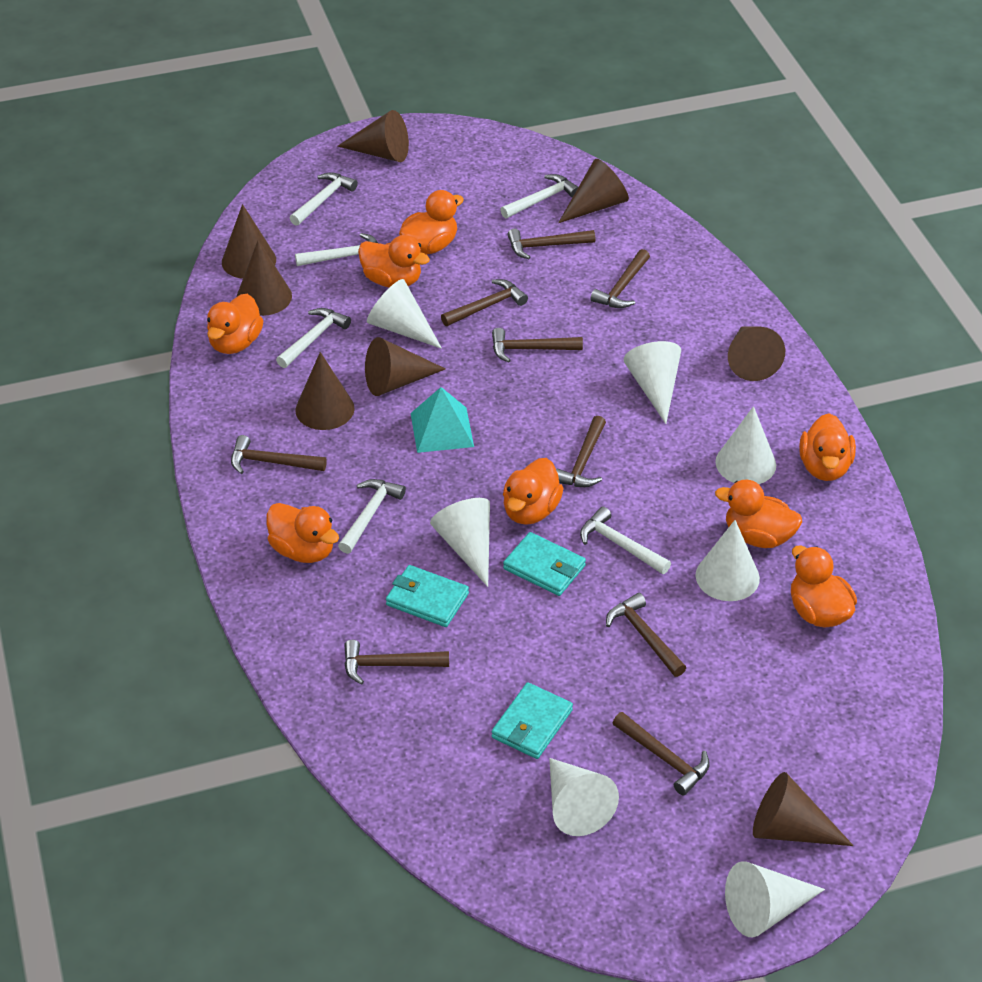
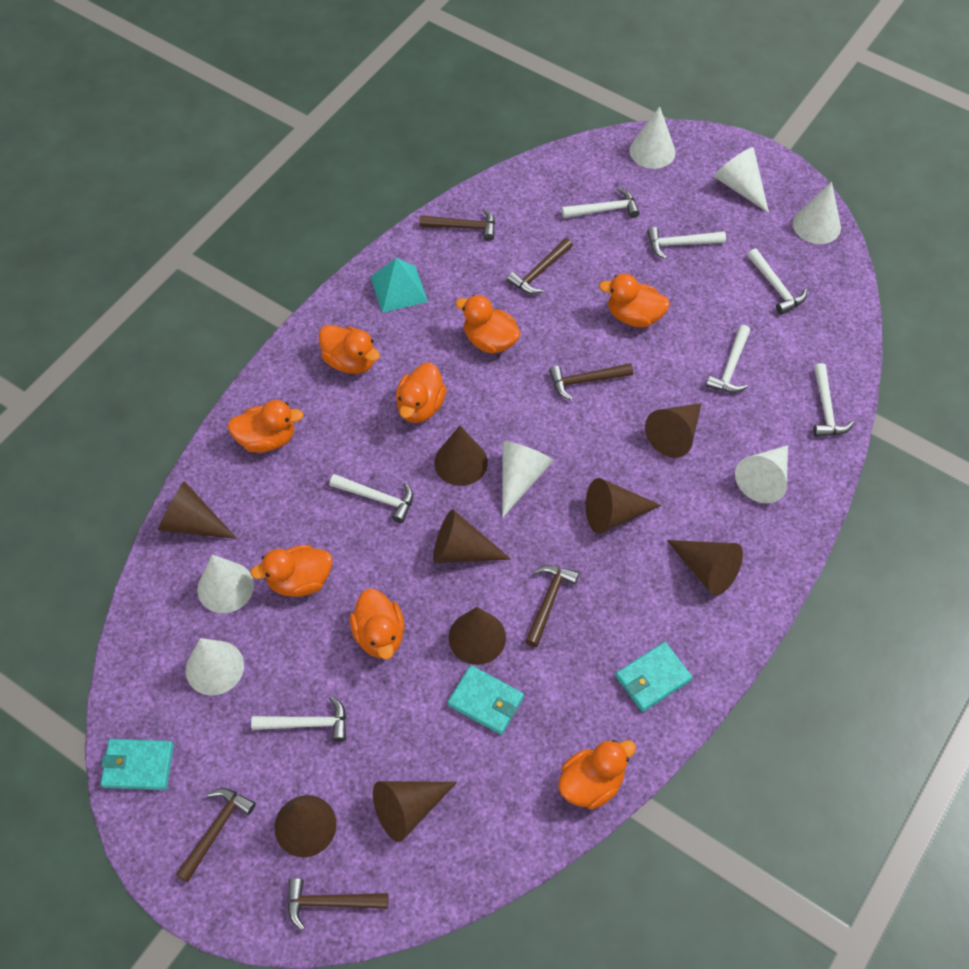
brown cone: [222,204,276,279] [237,240,292,316] [295,352,355,430] [337,110,409,162] [365,337,445,396] [558,159,629,223] [728,327,785,381] [753,772,854,846] = 8 -> [158,481,237,539] [274,795,337,857] [373,781,457,842] [433,509,511,563] [434,426,488,486] [449,607,506,665] [585,478,661,534] [645,403,702,458] [666,540,743,596] = 9
brown hammer: [231,435,327,474] [344,640,449,685] [441,279,528,326] [492,328,583,363] [508,229,595,259] [556,416,606,487] [590,249,650,308] [606,593,686,677] [613,712,710,796] = 9 -> [176,788,256,883] [288,878,389,930] [420,208,495,241] [507,238,573,294] [525,565,579,647] [549,363,633,400] = 6
white hammer: [276,308,351,368] [290,172,358,226] [295,233,378,266] [338,479,406,554] [500,174,578,218] [580,507,671,574] = 6 -> [251,696,346,742] [330,474,413,523] [562,188,640,218] [647,227,726,259] [706,325,750,393] [748,249,807,314] [814,363,854,437] = 7

